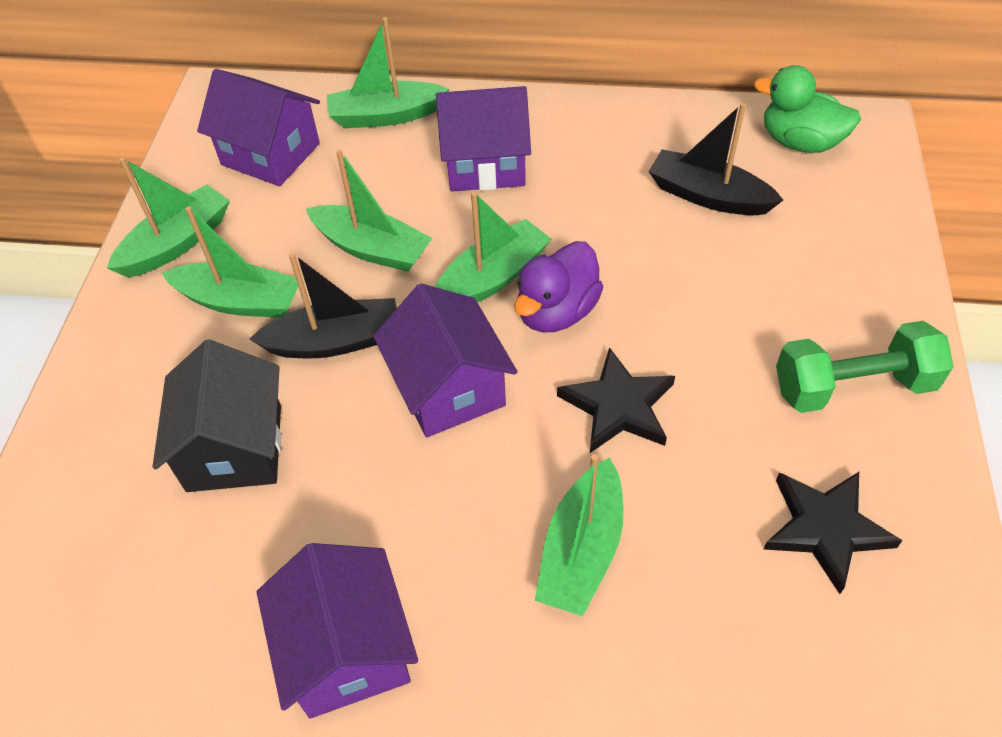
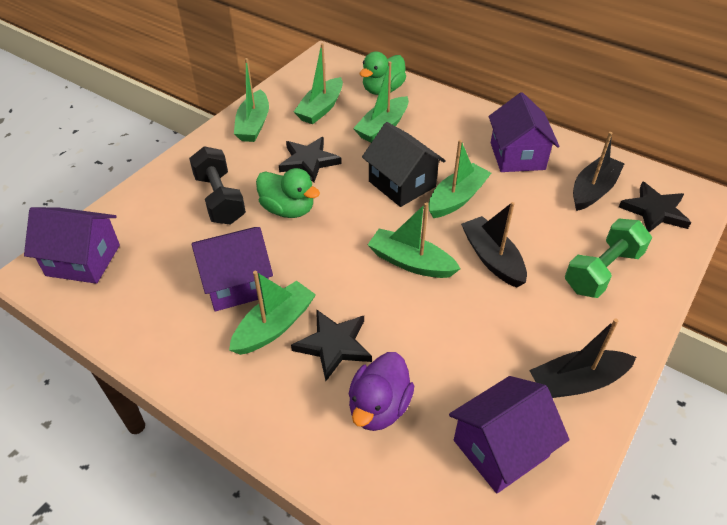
black boat: [249,253,397,358] [648,103,783,215] = 2 -> [461,202,527,288] [529,318,636,398] [573,132,625,211] = 3
black dumbbell: none = 0 -> [189,146,246,225] = 1
black star: [557,347,675,453] [764,472,903,594] = 2 -> [279,137,342,182] [291,309,372,381] [619,181,691,232] = 3
green duck: [754,65,861,153] = 1 -> [256,168,320,218] [360,51,406,95] = 2

